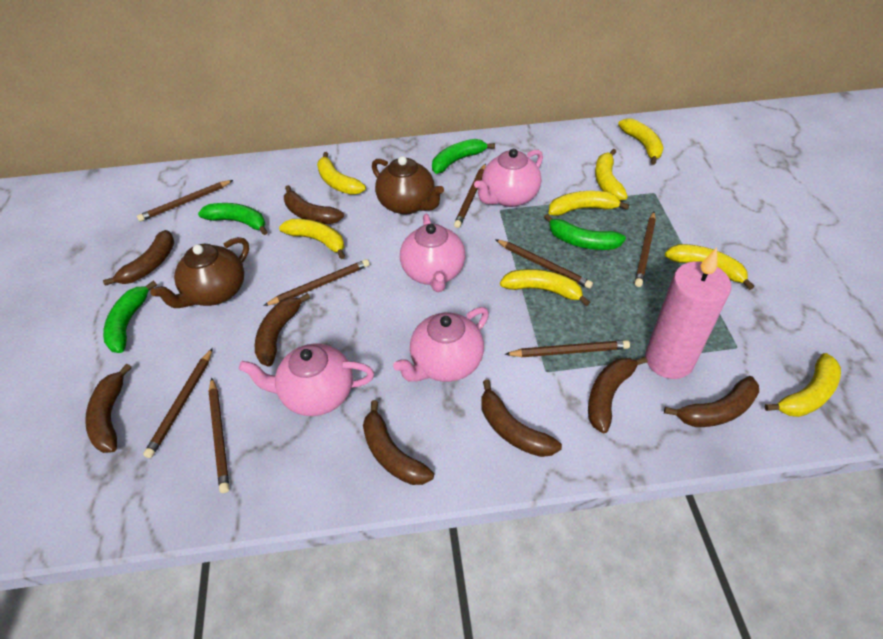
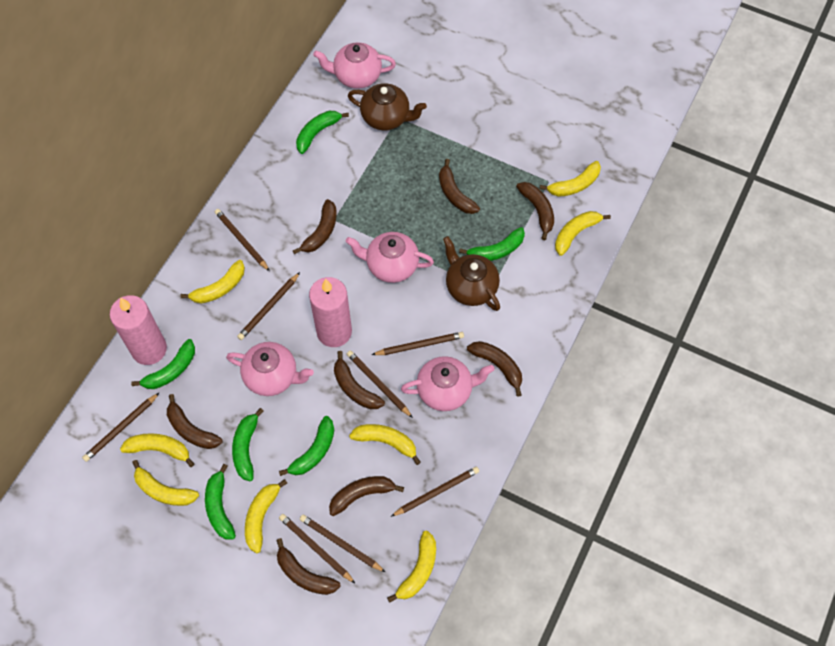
green banana: [103,281,157,353] [198,203,268,235] [432,139,495,174] [544,214,626,250] = 4 -> [131,339,195,389] [205,464,236,540] [232,408,264,481] [279,416,334,476] [296,111,349,154] [459,227,525,261] = 6
pink candle: [645,248,731,379] = 1 -> [110,295,167,365] [309,277,352,347] = 2

